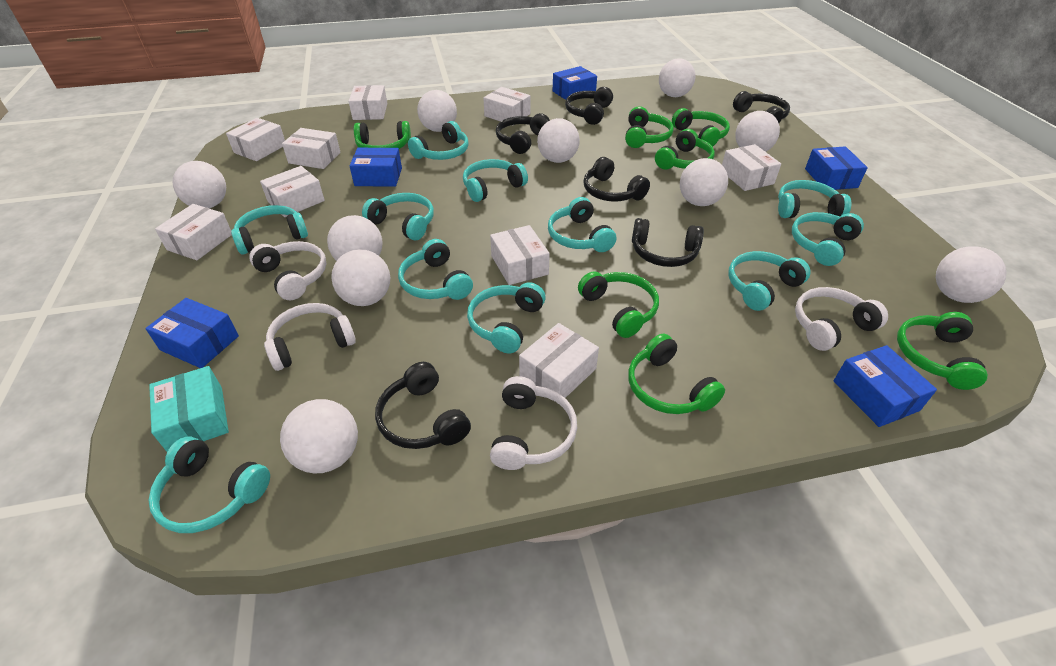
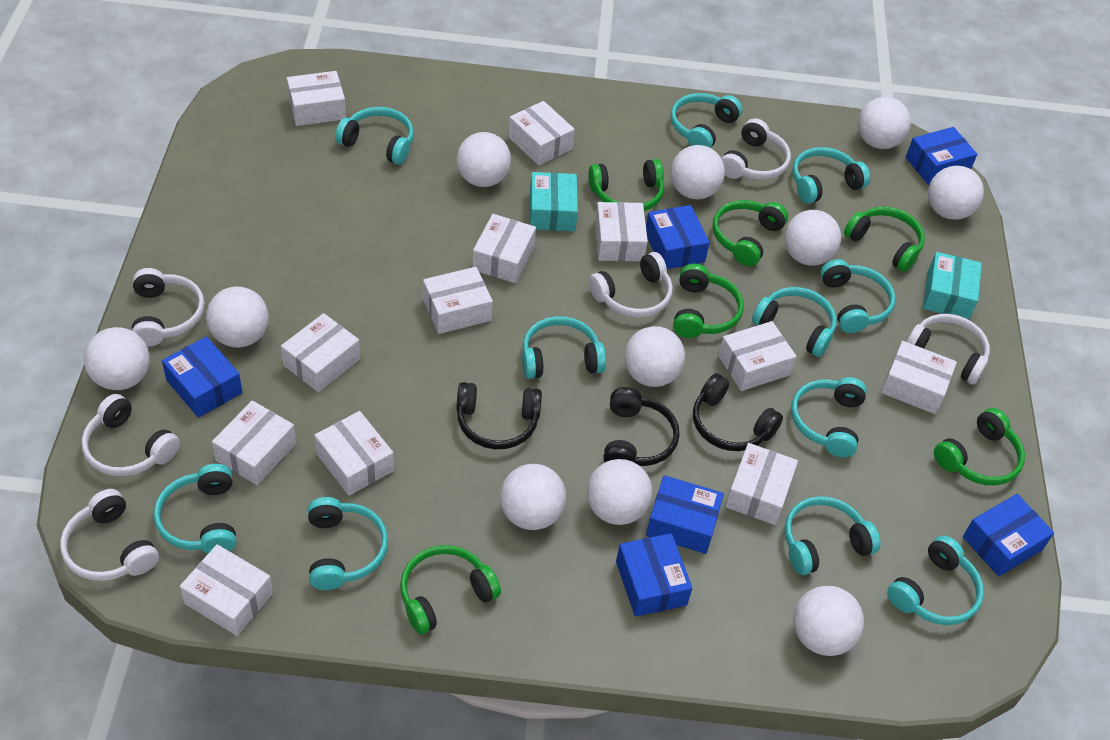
black headphones: [375,362,471,449] [496,113,550,154] [565,87,613,125] [583,157,650,202] [632,218,704,267] [733,91,790,123] = 6 -> [456,382,542,449] [603,387,679,466] [693,373,783,451] = 3
blue box: [145,298,239,368] [349,148,402,187] [553,66,597,100] [805,147,868,190] [833,345,937,427] = 5 -> [162,336,242,418] [616,533,692,617] [646,205,710,269] [646,475,724,554] [906,127,977,185] [963,494,1054,576] = 6
green headphones: [354,121,411,149] [578,271,659,338] [625,106,674,148] [628,334,725,414] [655,129,715,170] [672,108,730,147] [897,312,988,390] = 7 -> [400,545,501,634] [588,159,664,211] [673,264,744,338] [713,200,788,266] [844,207,925,272] [934,408,1025,485] = 6
turquoise box: [149,366,229,452] = 1 -> [530,172,578,231] [923,252,982,320] = 2
white ball: [173,161,226,208] [280,399,358,473] [327,215,382,261] [331,249,390,306] [417,90,457,132] [537,118,580,163] [659,58,695,97] [680,158,728,206] [735,111,780,152] [936,246,1006,303] = 10 -> [84,327,150,390] [206,286,269,348] [456,132,511,187] [500,464,566,530] [587,459,653,525] [624,326,685,387] [671,145,725,200] [785,210,841,266] [793,586,864,656] [858,97,911,149] [928,166,984,220] = 11
white box: [155,204,232,260] [226,118,285,161] [260,166,325,217] [282,128,341,169] [349,85,387,120] [483,87,531,121] [490,225,550,285] [519,323,599,398] [722,144,781,191] = 9 -> [180,544,273,636] [212,400,296,485] [281,313,360,392] [287,71,346,126] [314,411,394,496] [423,267,493,334] [472,214,536,283] [508,101,575,166] [595,202,648,261] [718,321,796,391] [725,443,798,525] [881,341,957,414] = 12
white headphones: [249,241,326,300] [264,303,356,371] [490,376,577,470] [795,287,888,351] = 4 -> [60,489,159,581] [82,394,180,476] [132,268,205,347] [589,252,673,318] [721,118,791,180] [906,314,990,385] = 6

